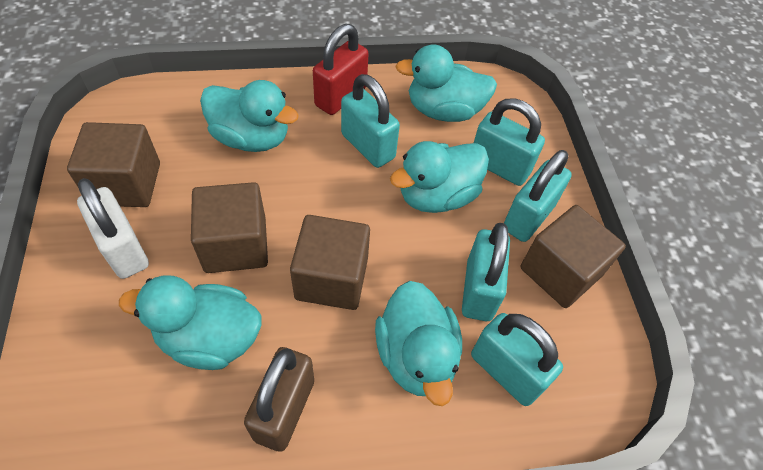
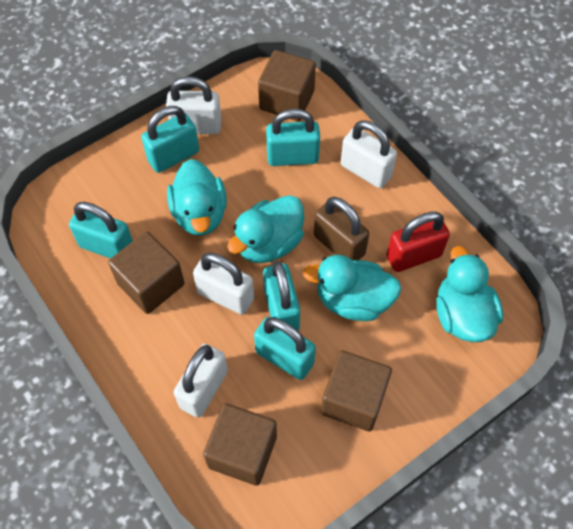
turquoise duck: [119,276,261,370] [200,80,299,152] [375,281,462,406] [390,141,489,213] [395,45,497,122] = 5 -> [167,159,227,235] [227,195,304,263] [303,255,402,321] [436,246,503,342] = 4
white padlock: [77,178,149,279] = 1 -> [166,76,222,134] [174,344,228,418] [193,253,254,315] [341,120,397,188] = 4

